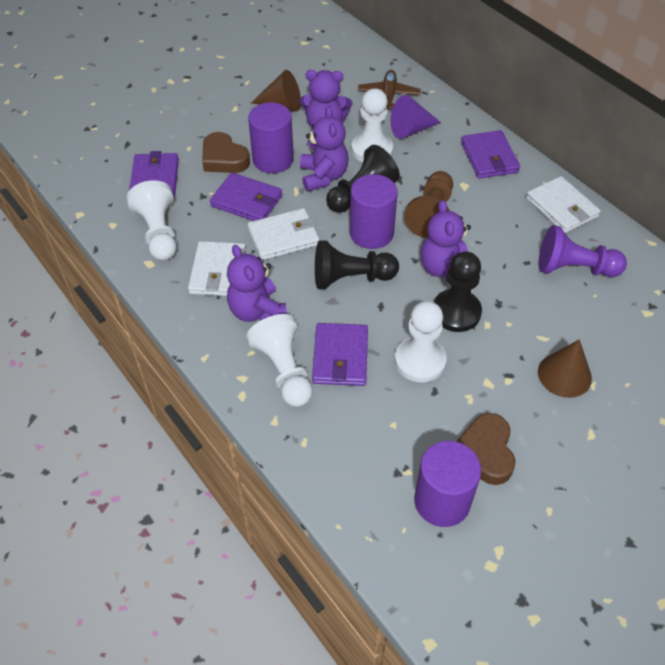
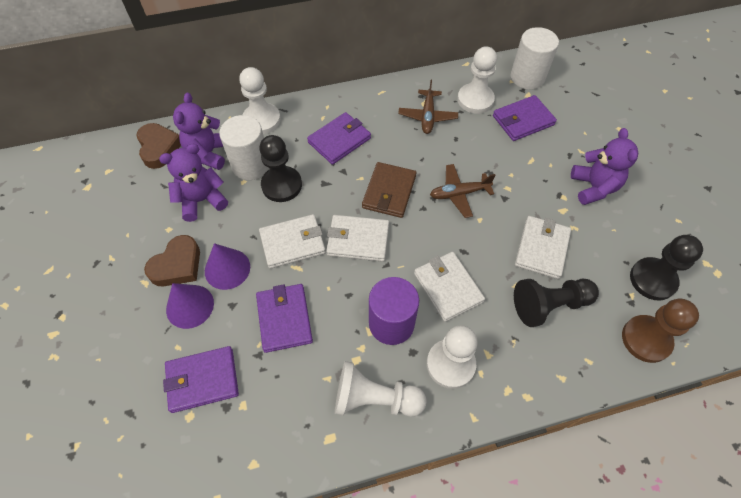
brown cone: [251,70,301,111] [538,339,592,398] = 2 -> none = 0
brown plane: [358,70,421,110] = 1 -> [398,80,458,134] [430,164,496,218] = 2
brown wallet: none = 0 -> [362,162,416,218] = 1
purple cone: [391,95,441,139] = 1 -> [166,283,214,329] [205,243,250,290] = 2
purple cylinder: [248,102,294,173] [350,174,398,249] [414,441,481,527] = 3 -> [369,277,419,345] = 1
purple pawn: [538,225,627,277] = 1 -> none = 0
purple teddy bear: [227,245,287,322] [299,70,352,128] [300,106,348,192] [420,200,471,282] = 4 -> [159,144,228,222] [173,93,225,170] [571,128,638,205] = 3
white cylinder: none = 0 -> [219,115,269,180] [511,27,559,90] = 2
white wallet: [188,241,246,296] [248,208,320,260] [526,176,601,233] = 3 -> [259,214,326,269] [326,215,389,262] [414,252,485,322] [515,216,571,279] = 4

